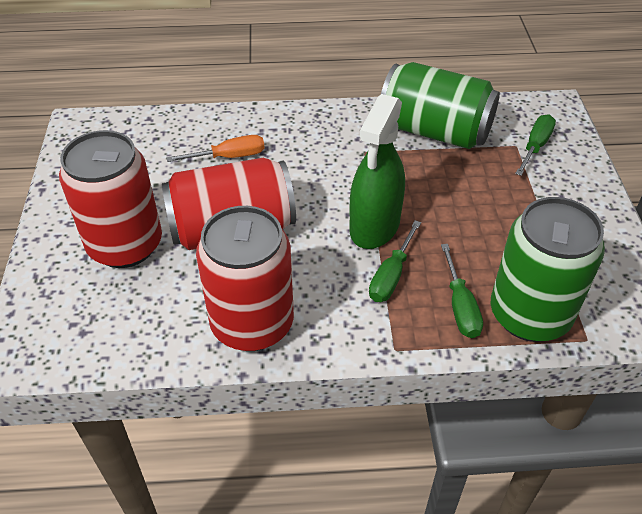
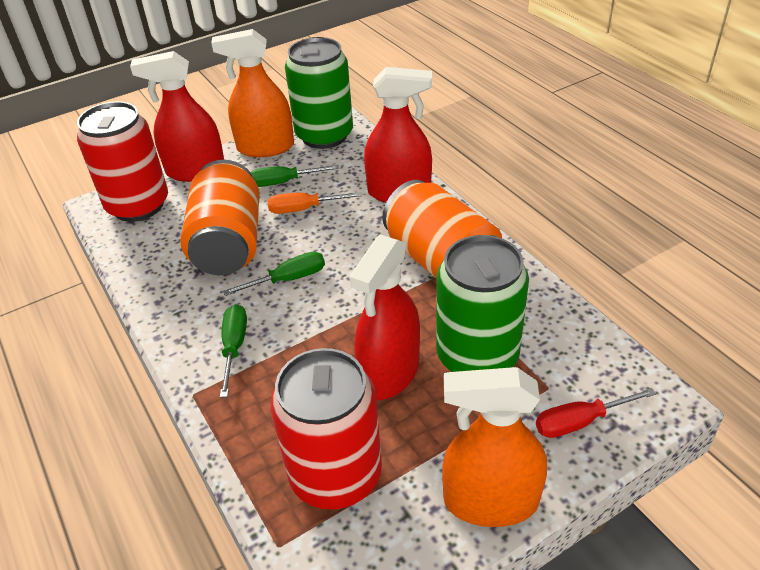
green spray bottle: [350,94,405,249] = 1 -> none = 0
orange can: none = 0 -> [181,160,260,275] [382,180,502,279] = 2
orange spray bottle: none = 0 -> [211,29,294,157] [442,367,547,527] = 2
red can: [59,130,162,268] [162,158,296,250] [196,206,294,351] = 3 -> [77,101,168,222] [270,348,382,509] = 2
red screwdriver: none = 0 -> [536,388,656,438] = 1
red spray bottle: none = 0 -> [130,51,224,182] [349,235,420,400] [364,67,432,203] = 3

